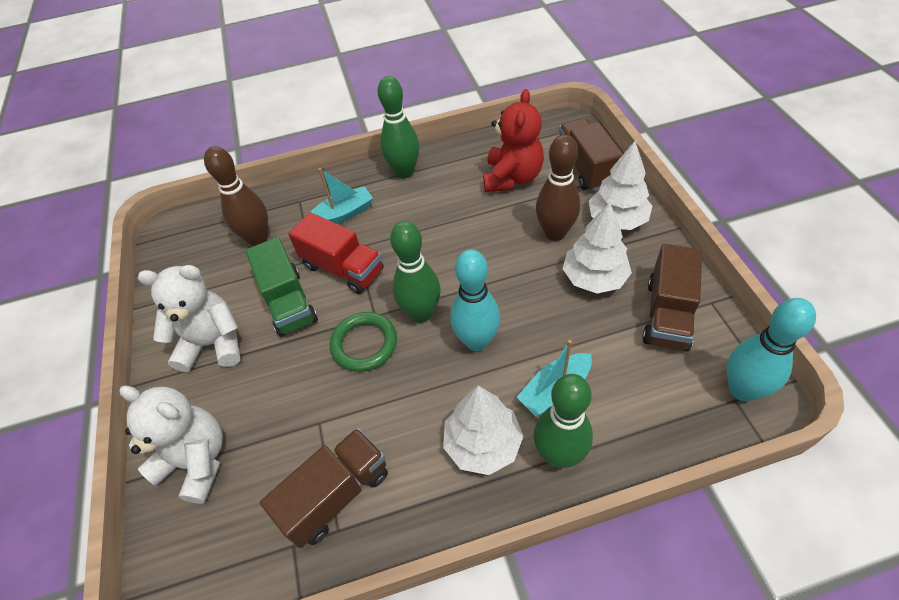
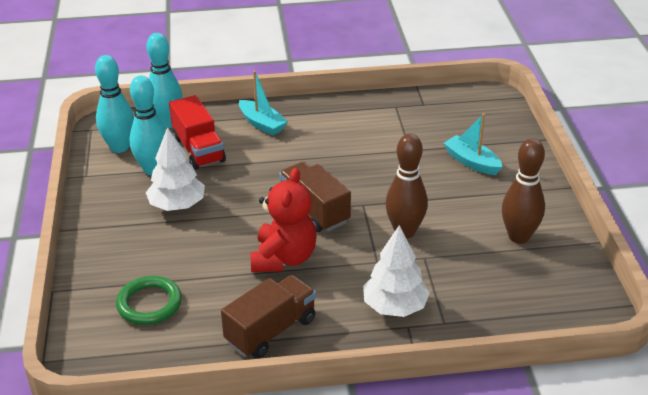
brown truck: [260,428,388,548] [559,118,623,191] [642,244,702,351] = 3 -> [221,275,316,359] [279,162,351,232] = 2
green bowling pin: [378,76,420,178] [390,221,441,323] [533,374,593,468] = 3 -> none = 0
green truck: [245,237,318,337] = 1 -> none = 0
turquoise bowling pin: [450,249,500,351] [727,298,816,401] = 2 -> [95,55,134,153] [129,76,166,175] [146,33,183,129] = 3
white teddy bear: [119,386,223,504] [138,265,240,372] = 2 -> none = 0
white tree: [443,386,523,475] [563,202,632,294] [589,141,652,230] = 3 -> [146,127,205,211] [363,225,430,317] = 2

